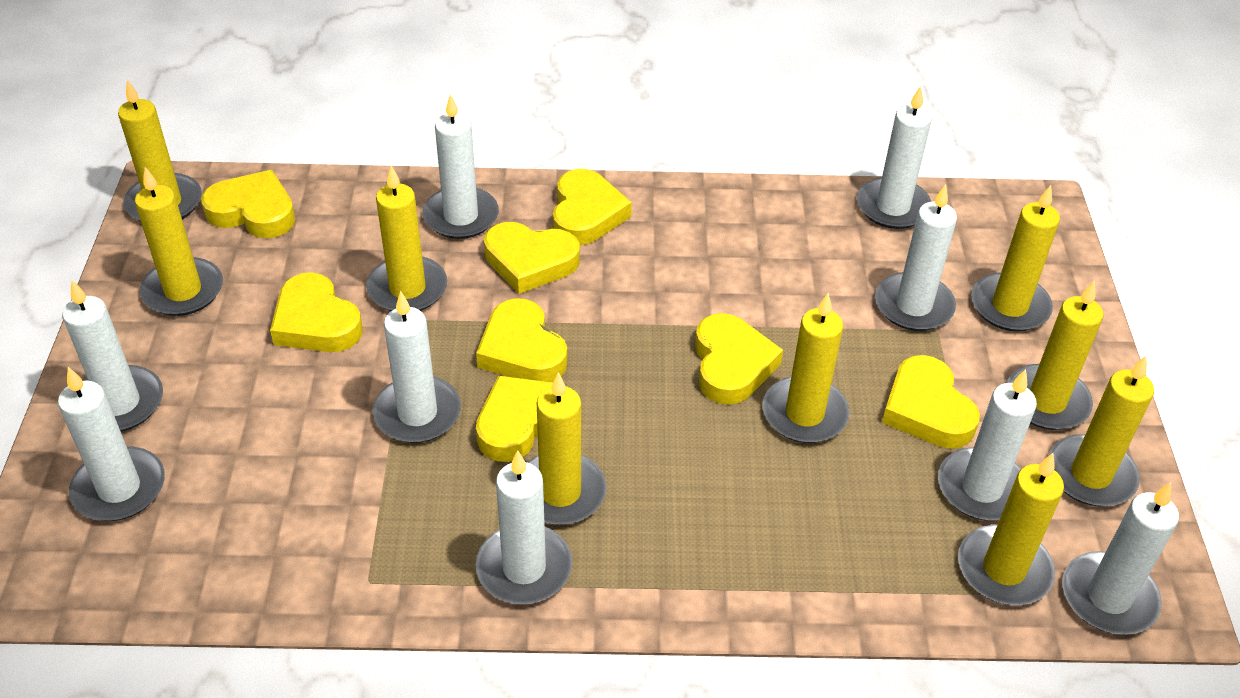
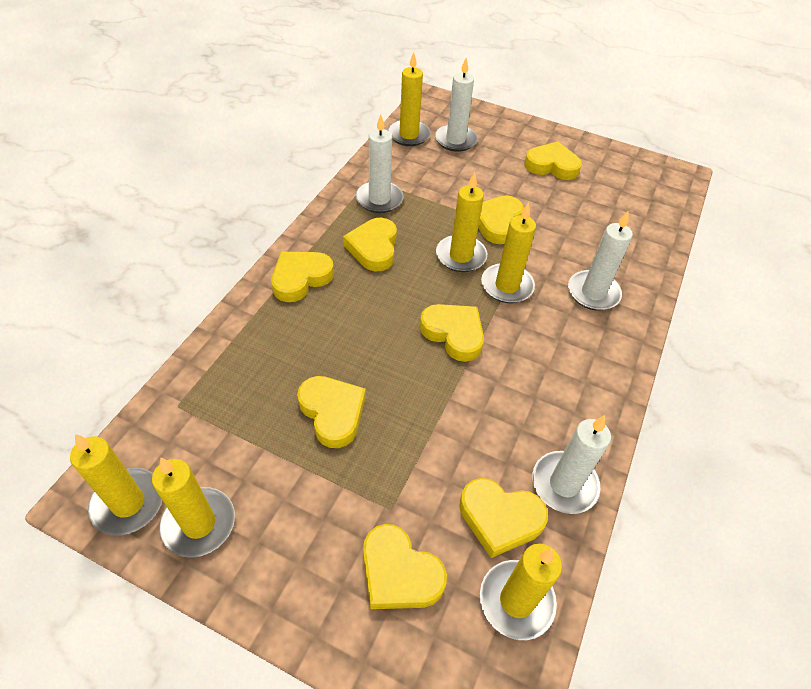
white candle: [58,367,165,521] [62,280,163,432] [373,291,461,443] [422,94,499,239] [476,450,572,604] [857,86,932,229] [875,184,957,331] [938,369,1037,521] [1062,482,1179,635] = 9 -> [356,115,404,213] [435,58,478,152] [532,415,611,514] [568,211,633,311] = 4
yellow candle: [118,80,202,221] [135,167,223,316] [366,166,447,311] [527,372,606,525] [762,293,850,443] [958,453,1064,605] [971,185,1060,332] [1007,281,1103,430] [1049,356,1154,506] = 9 -> [70,434,162,535] [152,458,235,558] [388,52,431,146] [436,172,487,272] [480,544,562,640] [481,203,536,303] = 6

